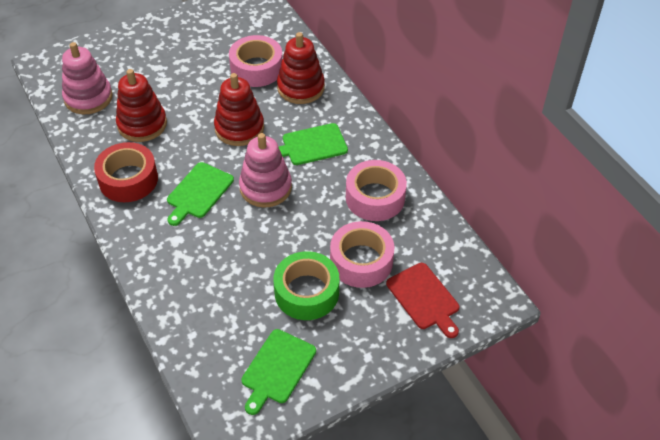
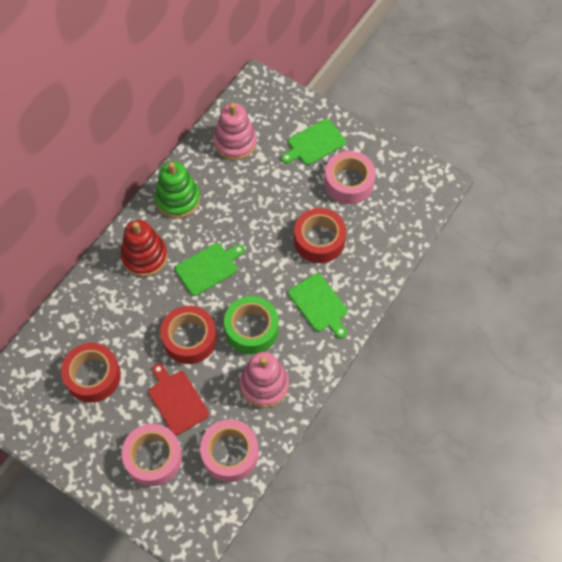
green stacking toy: none = 0 -> [155,161,200,218] = 1
red stacking toy: [116,69,167,142] [214,73,264,146] [277,32,325,104] = 3 -> [120,220,168,277] = 1
red tape: [94,142,158,202] = 1 -> [61,343,121,403] [160,306,217,364] [294,208,346,263] = 3

